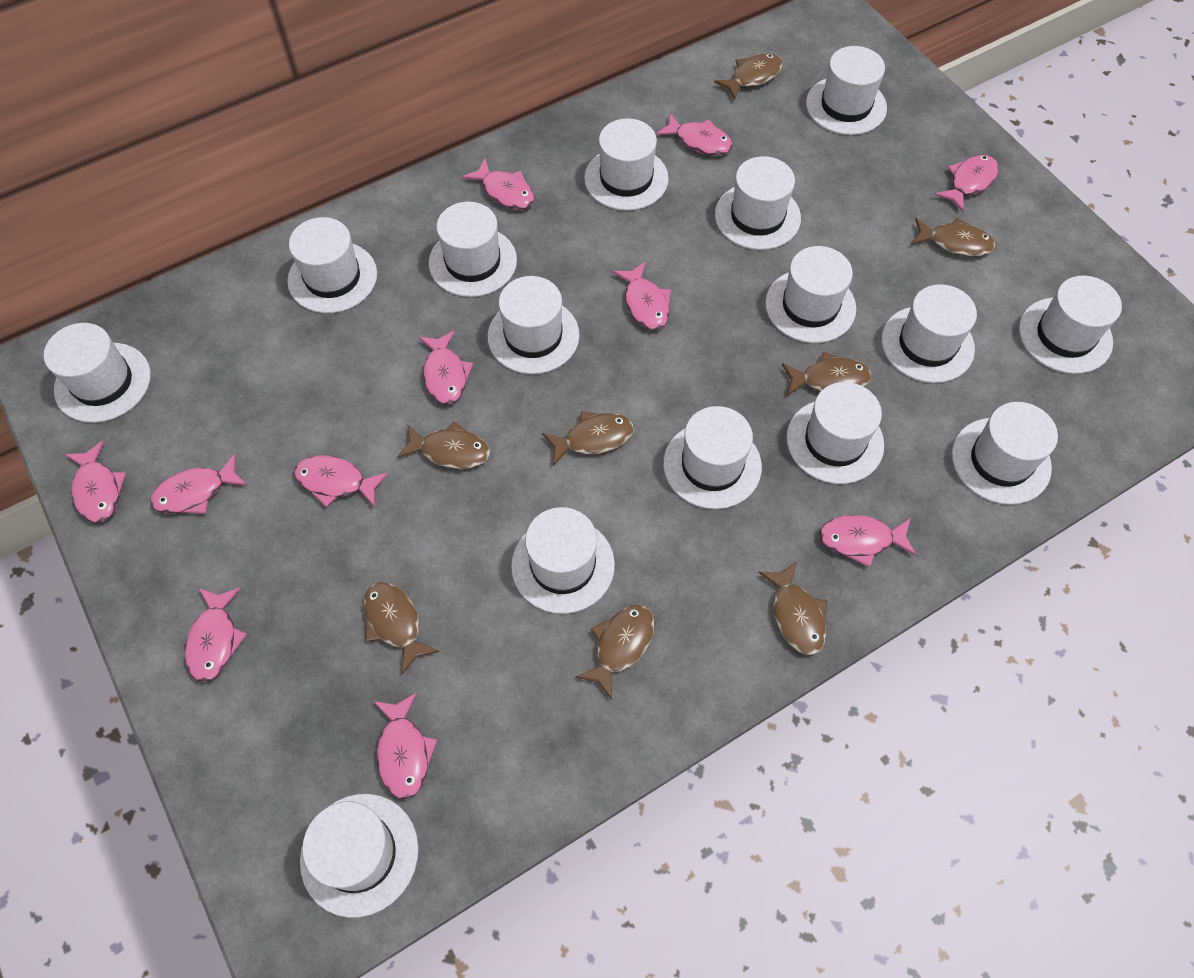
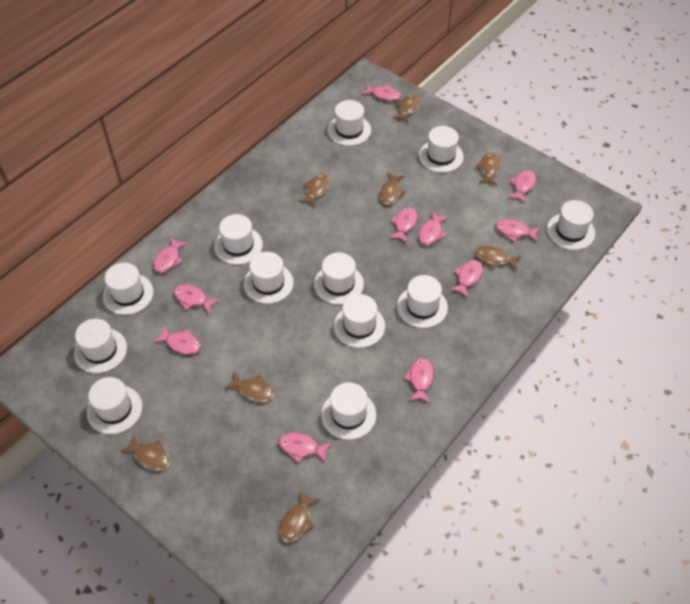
white hat: [44,323,151,423] [287,217,377,313] [300,794,418,918] [429,202,517,297] [488,276,580,374] [511,507,615,614] [584,118,669,211] [663,406,762,509] [715,156,801,250] [765,246,856,343] [786,382,884,484] [806,46,887,135] [881,284,977,383] [952,402,1058,505] [1019,276,1122,374] = 15 -> [74,319,127,373] [87,377,142,434] [103,262,153,315] [214,214,263,265] [244,252,294,304] [314,252,364,305] [321,382,376,440] [328,100,371,146] [334,294,385,348] [397,275,448,328] [419,126,464,173] [547,200,595,250] = 12

